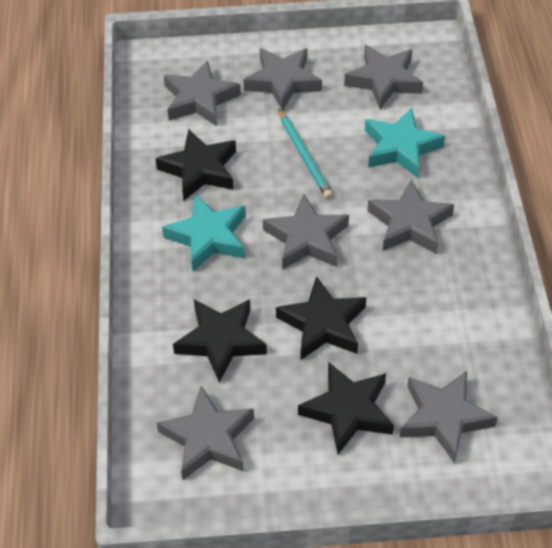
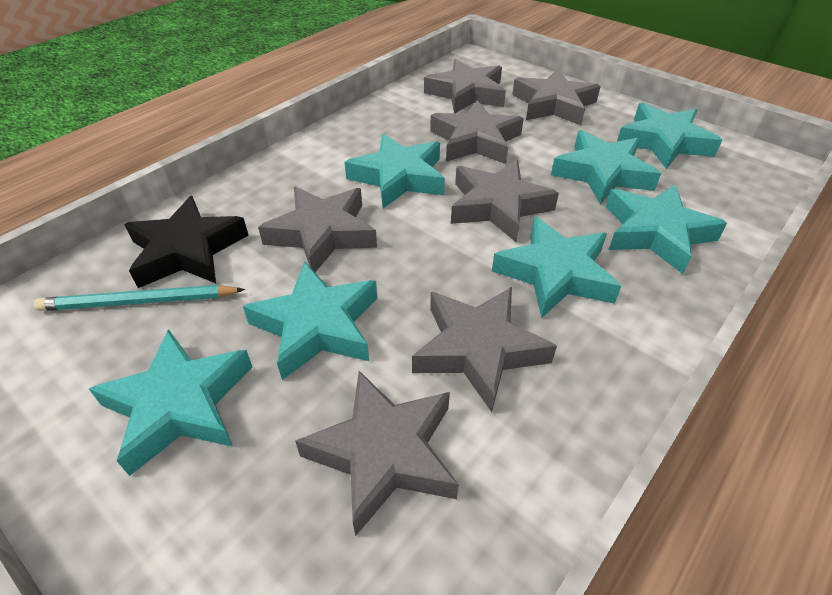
black star: [155,129,236,201] [173,299,267,382] [276,276,366,360] [298,362,394,454] = 4 -> [124,196,249,288] = 1
turquoise star: [162,194,246,271] [365,108,445,178] = 2 -> [89,329,252,476] [243,261,377,380] [345,134,445,209] [492,217,621,319] [551,130,661,204] [606,184,727,274] [617,103,722,169] = 7

